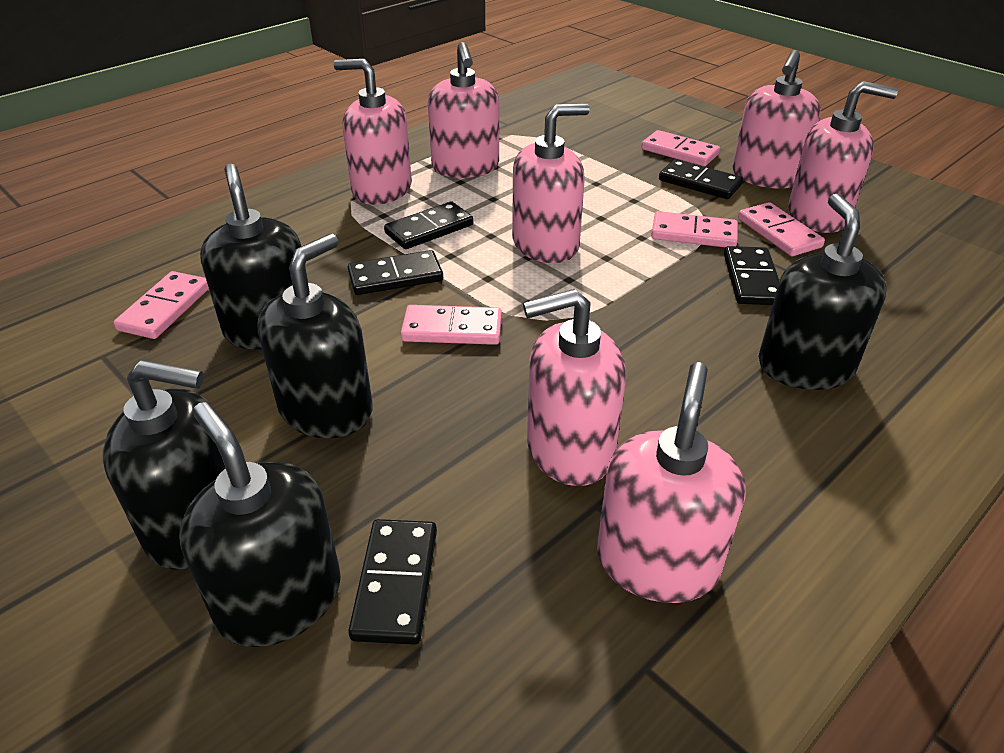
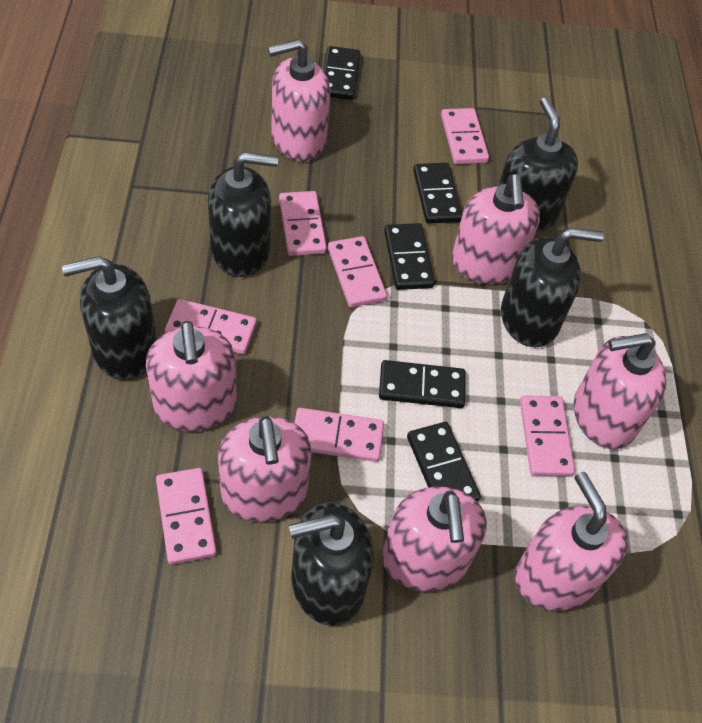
pink domino: [113,271,209,339] [401,305,502,345] [642,130,720,166] [651,211,738,248] [738,202,825,256] = 5 -> [156,468,216,564] [165,299,257,354] [279,191,327,256] [294,408,384,462] [328,236,387,307] [441,108,489,164] [520,395,575,476] = 7

